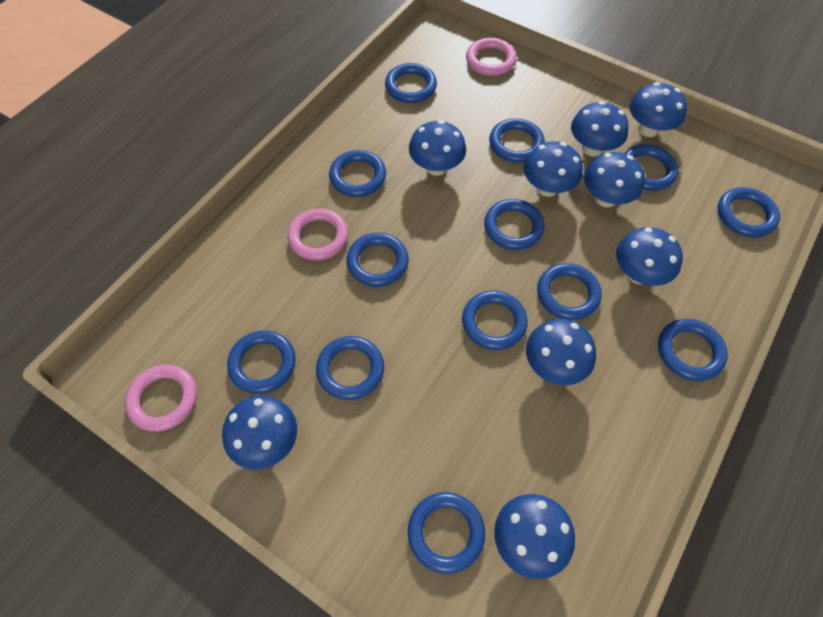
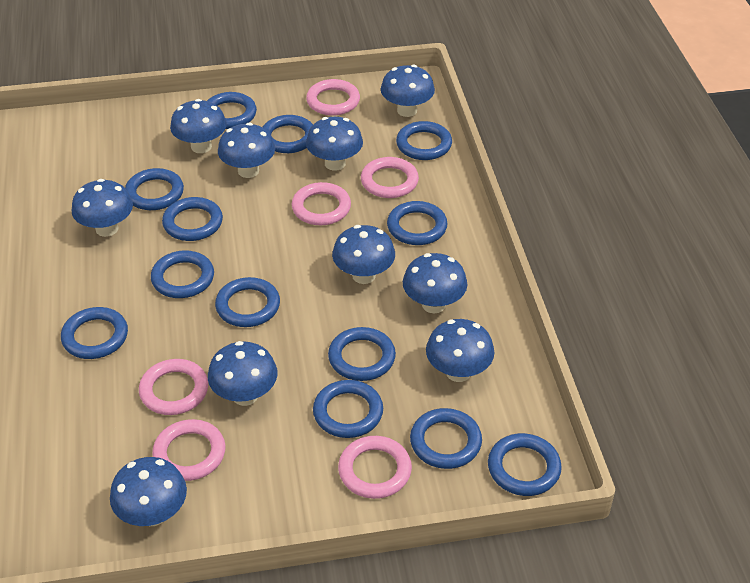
blue mushroom: [222,396,297,470] [409,120,466,176] [494,494,575,579] [523,141,583,197] [526,319,596,385] [571,101,629,156] [584,152,645,207] [616,227,683,286] [629,82,687,137] = 9 -> [72,179,133,237] [110,457,187,526] [170,99,227,153] [208,341,278,406] [218,123,275,178] [306,117,363,171] [332,225,395,284] [381,65,435,117] [403,253,467,313] [426,319,495,382] = 10
pink ring: [125,365,197,431] [288,209,348,260] [466,38,516,76] = 3 -> [139,359,208,415] [152,419,226,481] [292,182,351,225] [306,79,360,115] [338,436,412,499] [361,157,419,198] = 6

